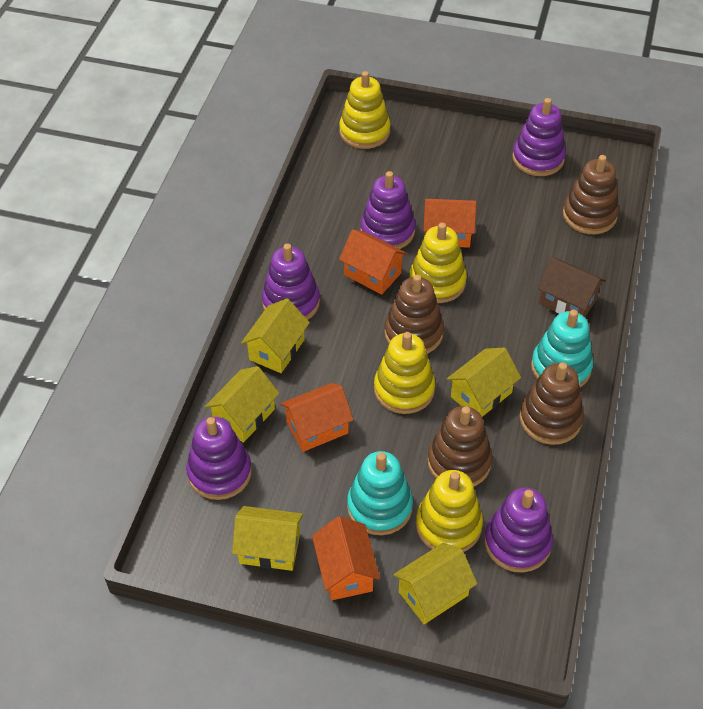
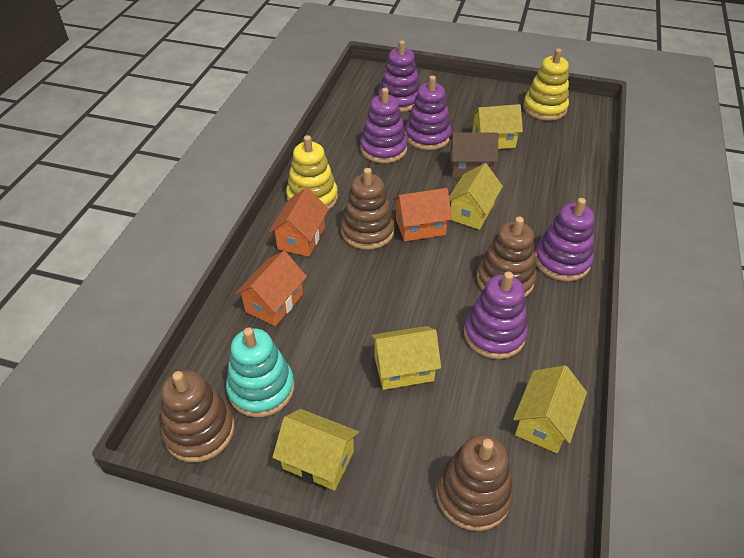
orange house: [280,383,354,452] [312,516,380,600] [339,229,407,295] [423,199,477,248] = 4 -> [235,251,307,326] [269,187,329,257] [393,188,452,242] = 3
turquoise stacking toy: [347,451,413,535] [531,310,593,387] = 2 -> [226,327,294,417] = 1
yellow stacking toy: [339,71,391,149] [374,332,435,414] [410,222,467,303] [416,470,483,552] = 4 -> [286,135,338,210] [523,49,569,121] = 2

